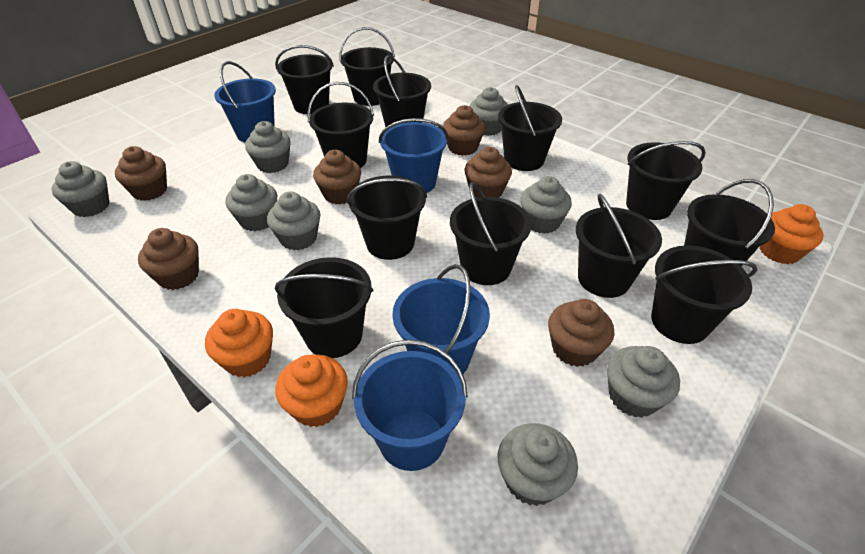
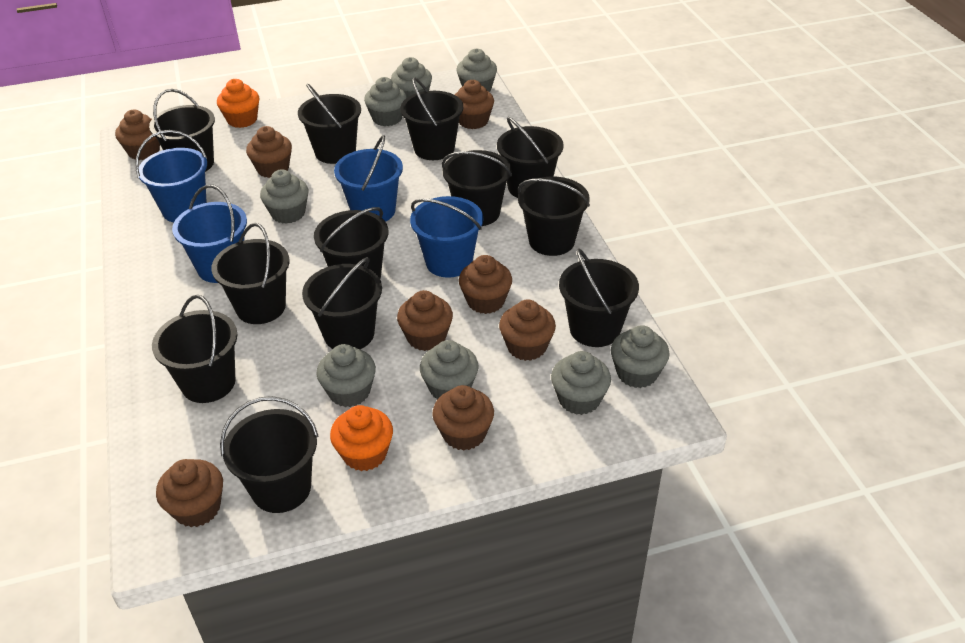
brown cupcake: [115,146,167,201] [138,228,199,290] [313,150,361,204] [443,105,485,156] [465,147,512,198] [548,299,614,367] = 6 -> [115,110,160,160] [156,459,223,527] [246,126,292,178] [397,290,453,351] [432,385,494,451] [455,80,494,129] [459,255,512,314] [499,299,556,361] = 8
orange cupcake: [205,309,273,377] [275,355,348,427] [760,204,824,264] = 3 -> [217,79,259,128] [330,405,393,471] = 2

